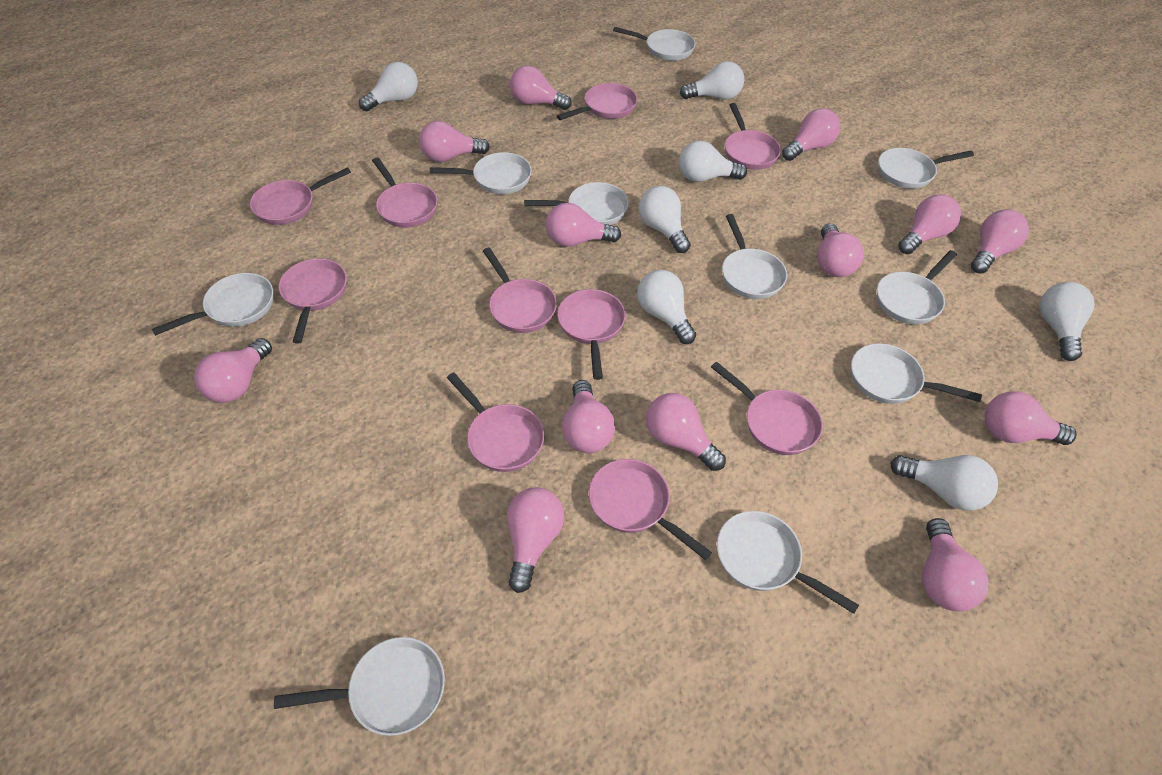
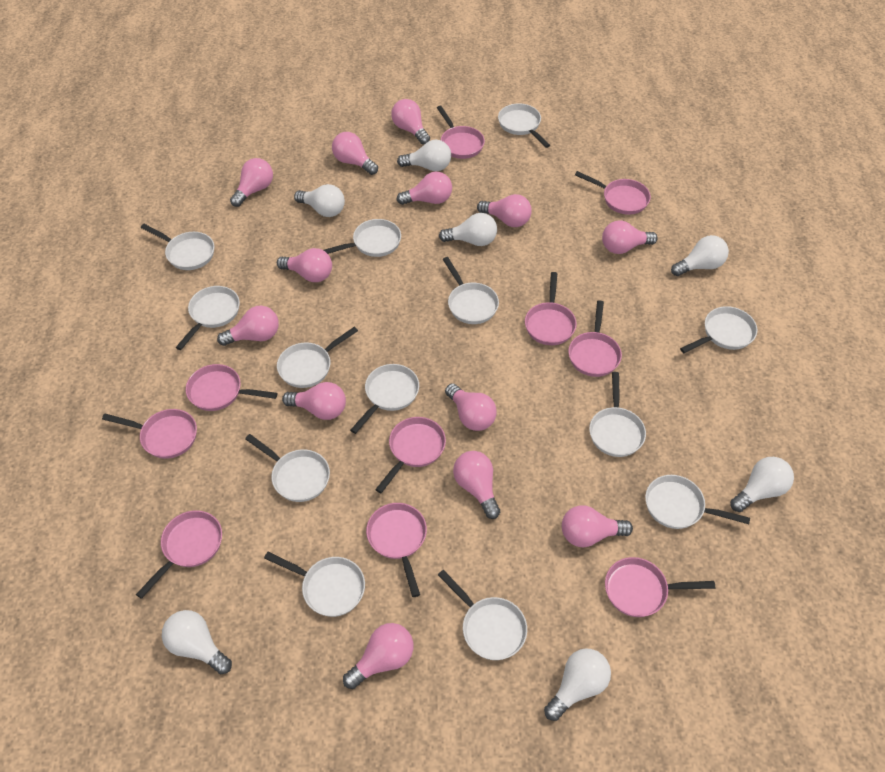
white pan: [152,273,273,336] [274,637,445,736] [430,152,532,194] [524,182,629,225] [613,27,696,61] [717,511,859,614] [722,214,787,299] [851,344,982,404] [877,250,957,324] [878,148,974,189] = 10 -> [141,224,214,270] [175,286,240,350] [245,434,330,502] [264,552,365,617] [277,327,358,388] [323,219,401,257] [350,364,419,434] [438,570,527,660] [443,257,499,324] [498,103,550,148] [589,372,646,457] [645,475,750,529] [680,306,757,353] = 13

